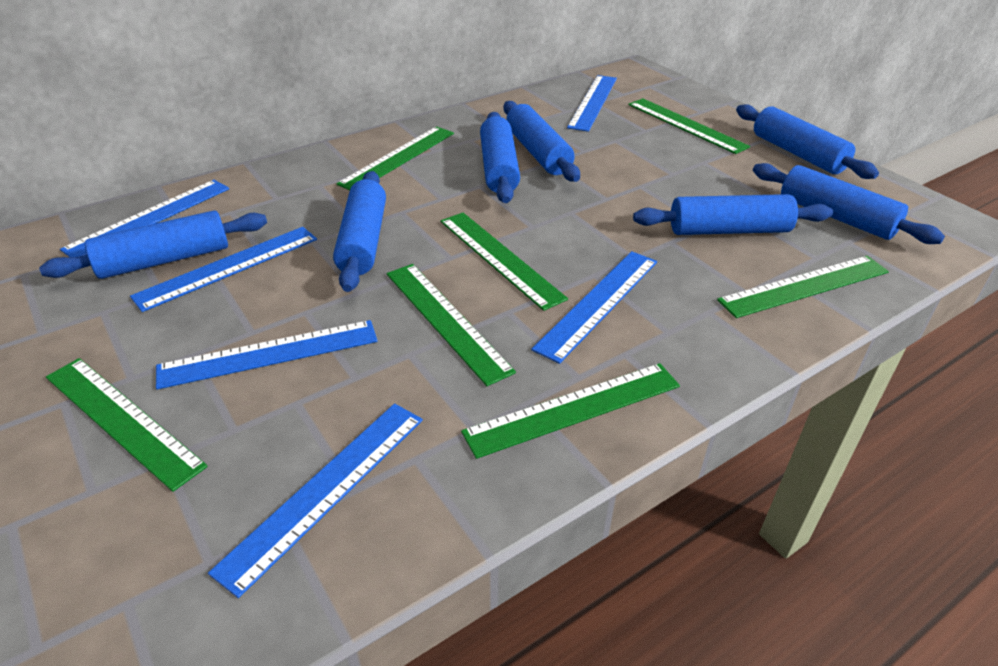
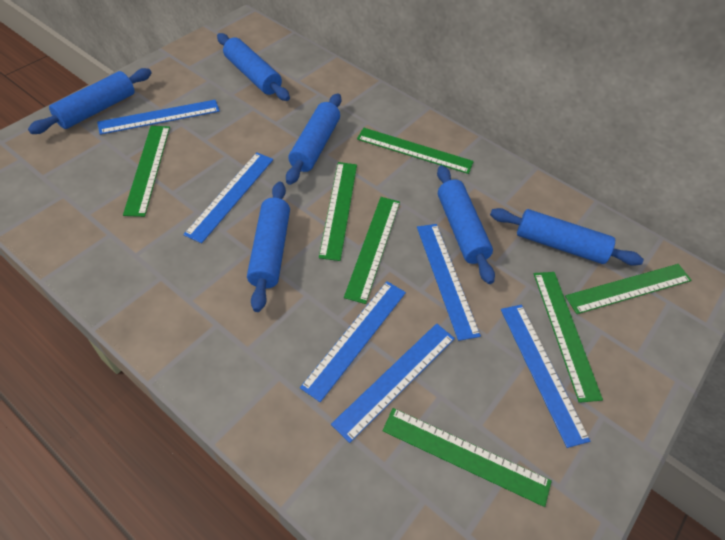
blue rolling pin: [39,210,267,279] [333,171,386,292] [480,112,520,203] [504,101,580,182] [633,194,833,235] [736,104,879,179] [753,163,945,244] = 7 -> [28,68,152,134] [217,33,290,101] [247,182,290,312] [286,93,341,185] [437,165,495,284] [490,208,644,266] = 6

